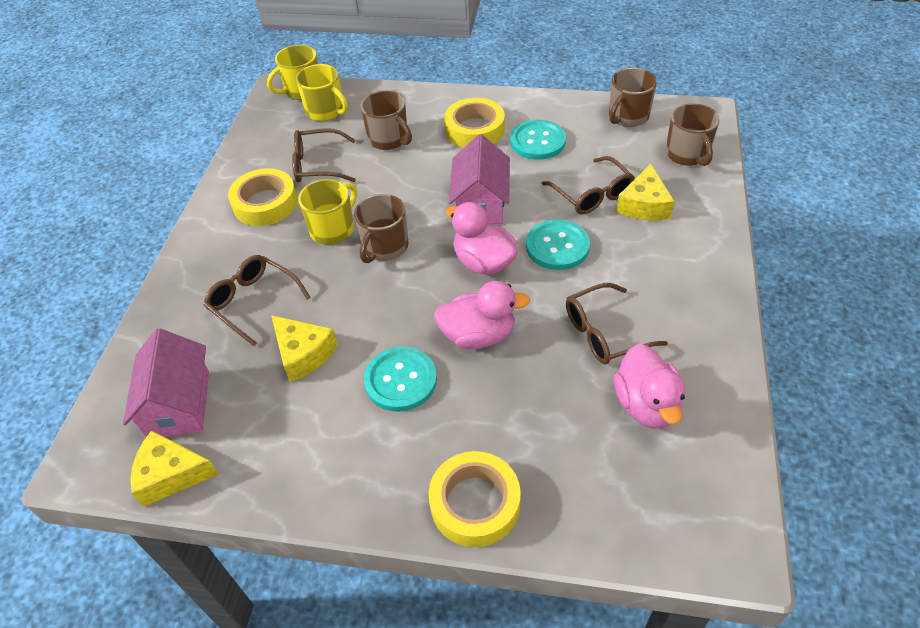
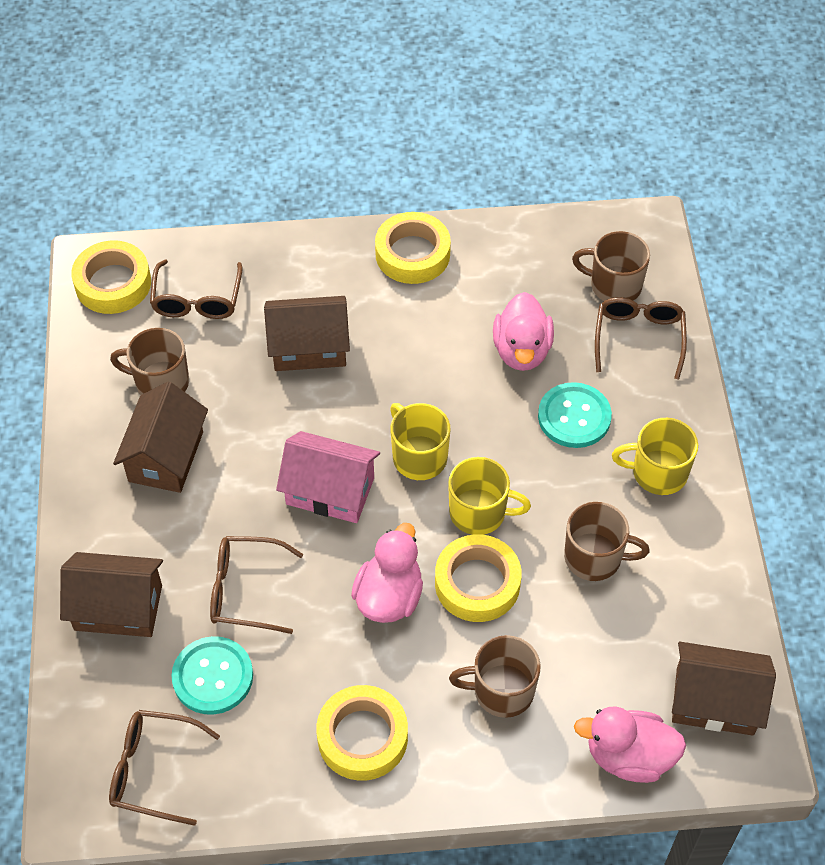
brown house: none = 0 -> [60,552,163,637] [113,382,208,493] [264,296,350,371] [672,642,776,736] = 4
pink house: [123,328,209,437] [449,134,510,224] = 2 -> [276,431,380,523] = 1
turquoise button: [364,347,437,412] [510,120,566,160] [526,219,590,270] = 3 -> [171,636,253,715] [538,382,612,448] = 2
yellow cheese: [130,430,219,507] [271,315,337,382] [616,164,675,220] = 3 -> none = 0
yellow tape: [228,168,298,226] [429,451,521,547] [444,98,505,148] = 3 -> [71,240,151,314] [316,685,408,781] [375,212,451,284] [435,534,522,622] = 4

